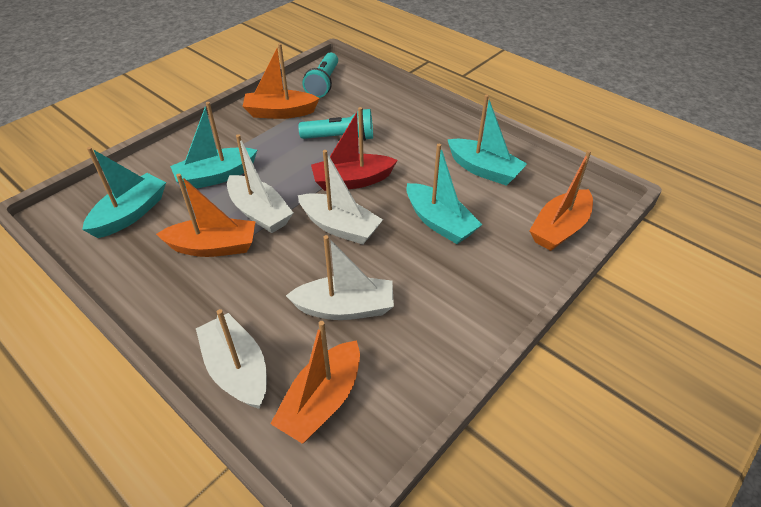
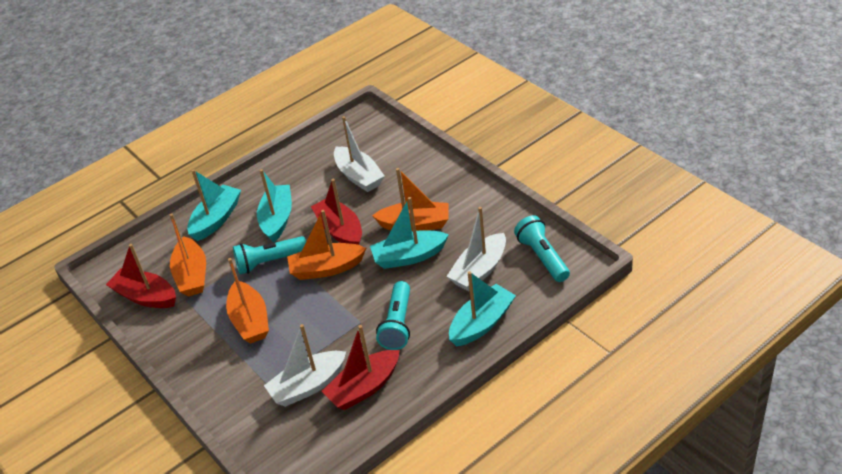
red boat: [311,107,397,191] = 1 -> [106,244,176,308] [311,179,362,245] [322,325,400,411] = 3
turquoise flashlight: [298,108,373,141] [302,53,338,98] = 2 -> [233,236,306,274] [376,281,410,350] [514,215,570,282] = 3
white boat: [196,309,267,409] [227,134,293,233] [286,235,394,320] [298,150,383,244] = 4 -> [264,324,346,407] [334,116,384,192] [446,207,506,291] = 3

